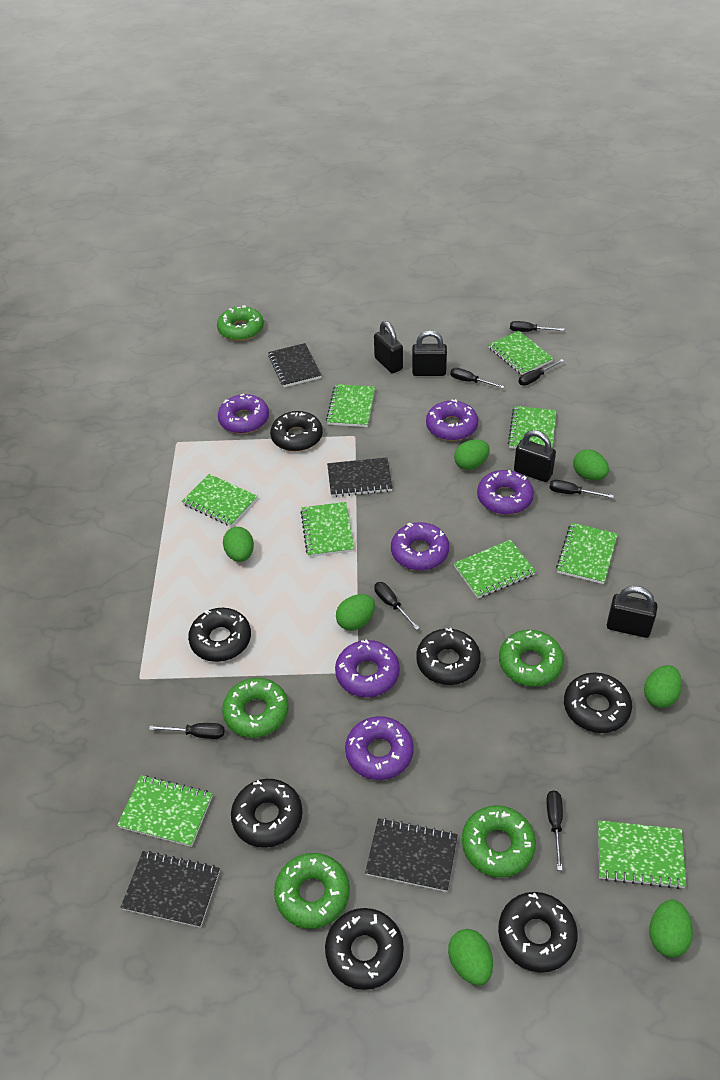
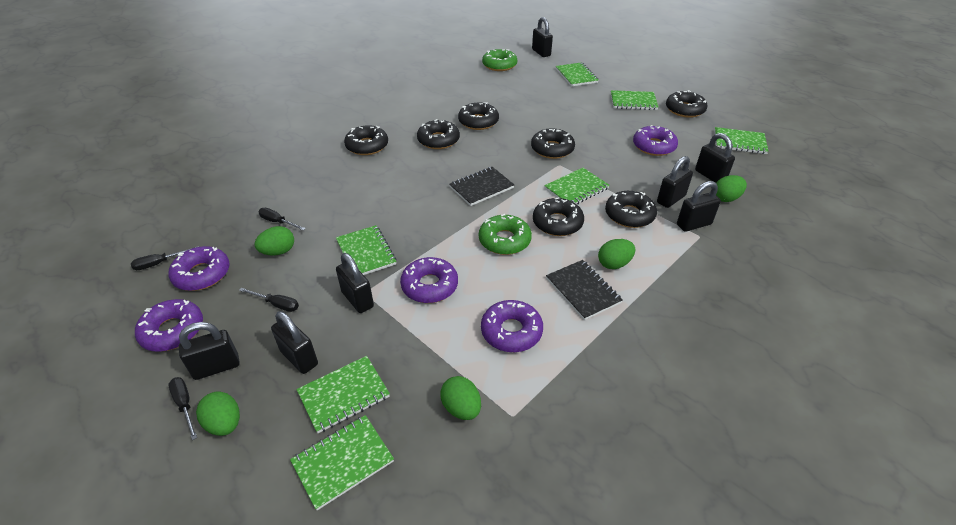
black notebook: [120,851,220,928] [268,343,322,387] [327,457,393,497] [365,818,458,892] = 4 -> [449,167,514,206] [546,260,623,320] = 2
black padlock: [374,321,403,373] [412,331,447,376] [514,430,556,482] [607,586,658,638] = 4 -> [179,322,240,380] [271,311,318,374] [336,253,374,313] [532,17,553,57] [657,156,693,208] [677,181,721,232] [695,133,735,183] = 7
black screwdriver: [149,723,225,739] [374,582,419,630] [450,368,504,389] [510,321,564,332] [518,359,564,386] [546,790,563,871] [550,480,614,498] = 7 -> [131,246,199,270] [169,377,197,440] [239,288,299,312] [258,208,306,230] = 4
green donut: [217,305,264,341] [222,678,289,738] [274,853,350,929] [462,805,536,878] [499,630,564,687] = 5 -> [479,214,532,255] [482,49,517,71] = 2
green egg: [223,527,254,562] [336,594,375,631] [448,929,493,985] [454,439,490,470] [573,449,609,480] [644,665,682,708] [649,900,693,957] = 7 -> [196,392,240,436] [254,226,294,256] [440,376,481,420] [598,239,635,269] [716,175,747,202] = 5
green notebook: [117,775,212,847] [182,474,258,527] [300,502,354,557] [326,384,375,427] [454,540,536,598] [489,331,554,375] [508,406,557,449] [556,523,618,584] [598,820,686,889] = 9 -> [290,415,394,510] [296,356,390,433] [336,225,396,275] [544,168,610,204] [556,62,598,87] [611,90,658,110] [714,127,769,154] = 7
purple donut: [218,394,269,434] [335,639,400,697] [345,716,414,780] [391,522,449,571] [426,399,478,441] [477,470,534,515] = 6 -> [135,299,203,352] [168,246,230,291] [400,257,458,303] [481,300,543,352] [633,125,678,156] = 5

